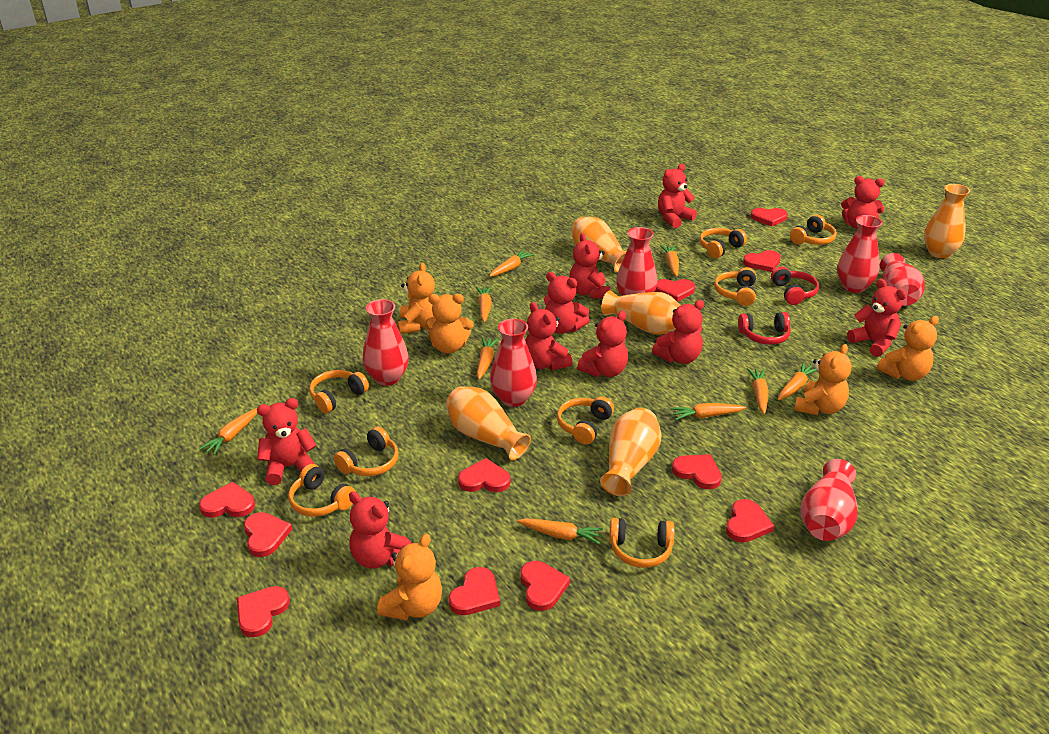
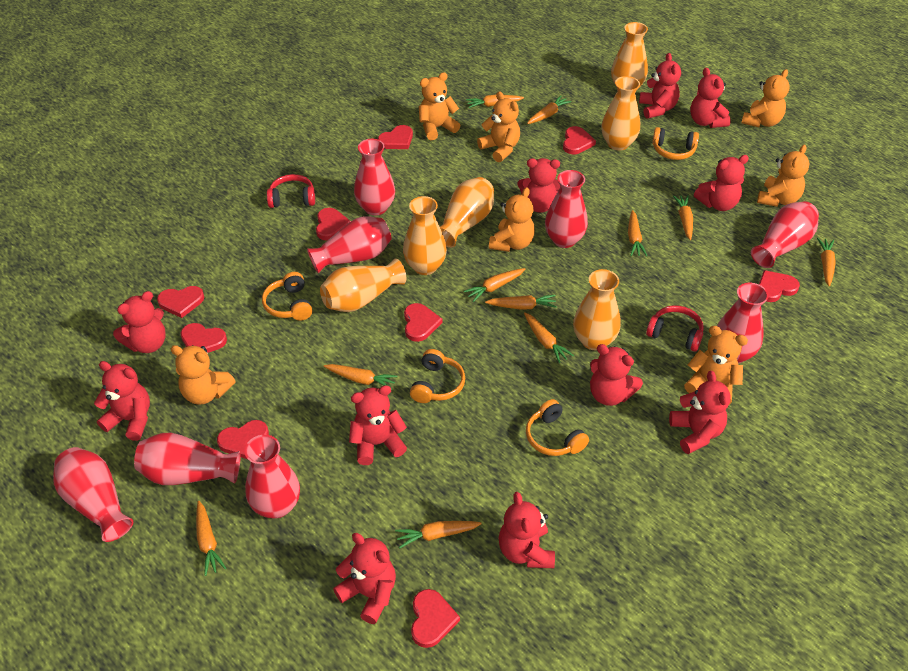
orange carrot: [199,408,257,455] [476,286,492,323] [477,337,498,379] [489,250,534,277] [517,518,604,544] [660,245,679,277] [671,403,746,420] [747,368,769,414] [778,362,817,401] = 9 -> [196,500,226,576] [324,364,398,390] [395,521,482,548] [464,268,525,302] [466,95,524,108] [485,295,557,310] [524,312,574,363] [527,96,571,124] [628,210,647,256] [673,195,693,240] [817,238,836,287] = 11
orange headphones: [288,464,356,517] [309,370,369,413] [334,426,399,476] [557,396,614,444] [609,518,674,568] [699,228,747,258] [714,267,756,306] [790,215,837,245] = 8 -> [262,272,312,321] [410,349,465,403] [526,399,589,456] [652,127,699,160] = 4
orange teddy bear: [377,533,442,621] [398,263,435,334] [423,294,474,353] [794,344,852,415] [877,316,939,381] = 5 -> [171,345,235,405] [419,72,461,140] [477,91,520,162] [489,187,535,252] [684,326,748,405] [741,69,790,127] [757,145,809,207] = 7
orange vase: [446,386,531,460] [571,217,627,273] [600,408,662,496] [601,290,681,335] [924,184,970,258] = 5 -> [320,258,407,312] [403,196,447,275] [440,177,494,248] [573,269,620,350] [601,76,640,151] [611,22,648,87] = 6
red heart: [199,482,255,518] [237,586,290,637] [244,512,292,557] [449,567,500,615] [458,458,510,492] [520,561,570,611] [655,279,695,302] [672,454,722,489] [726,499,775,543] [743,250,781,272] [751,208,788,227] = 11 -> [157,286,204,318] [181,323,227,353] [217,420,269,459] [316,208,351,241] [378,125,413,149] [404,303,442,342] [411,589,460,648] [563,126,596,154] [759,270,800,302] = 9
red teddy bear: [257,398,317,485] [349,491,412,569] [525,302,573,370] [544,272,590,334] [569,233,610,299] [577,311,628,377] [652,300,704,364] [658,164,697,228] [841,176,885,229] [847,279,907,357] = 10 -> [94,361,150,441] [113,291,166,353] [333,533,396,624] [349,385,407,465] [499,492,555,568] [517,158,560,213] [590,344,643,406] [639,53,681,119] [669,371,731,454] [690,68,731,128] [694,155,749,211] = 11
red vase: [363,299,409,386] [490,319,537,407] [616,227,657,296] [801,459,858,541] [837,215,882,293] [880,253,925,306] = 6 -> [53,447,133,542] [134,433,241,485] [245,435,300,519] [307,216,392,273] [354,139,395,216] [545,170,588,248] [717,283,768,364] [751,201,819,268] = 8

